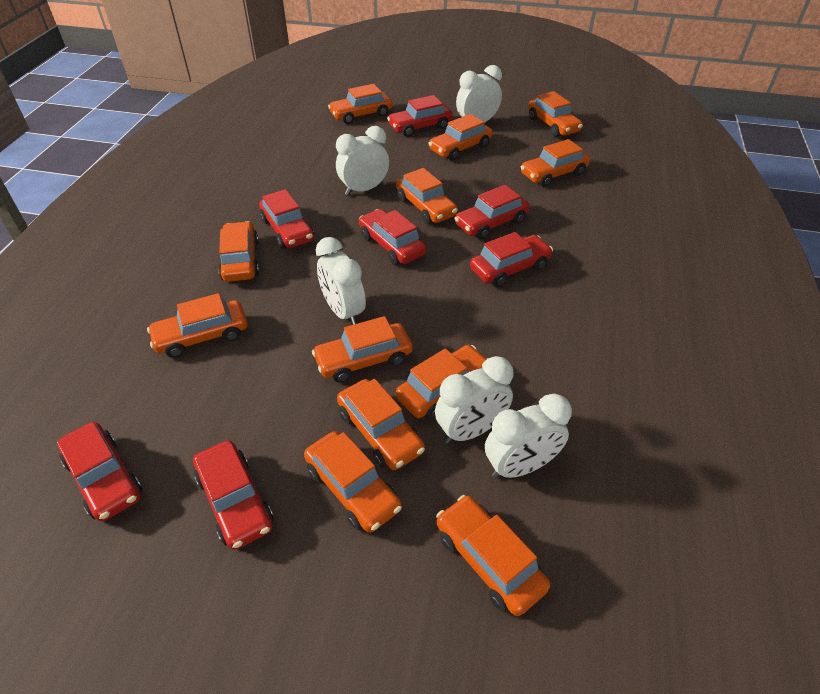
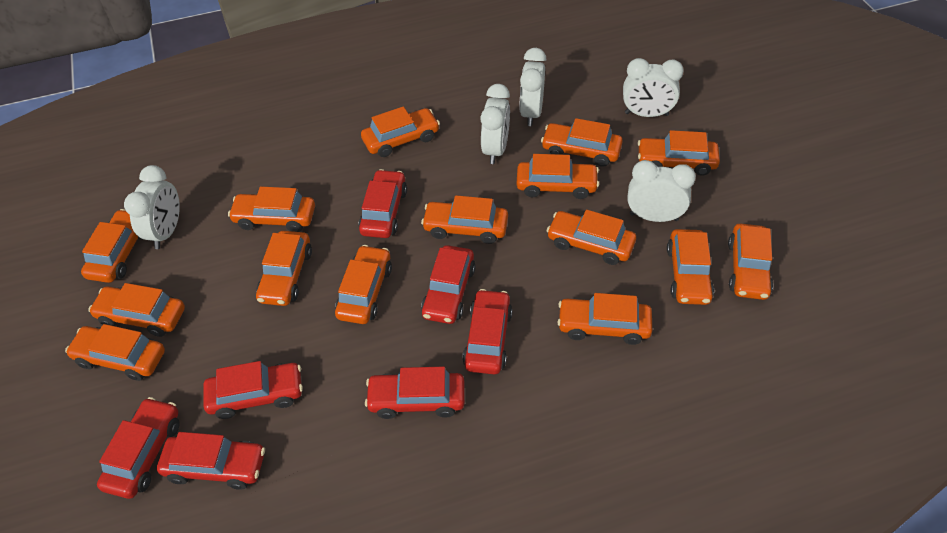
orange car: [147,293,248,358] [218,221,259,282] [304,431,402,533] [312,316,413,383] [328,84,392,124] [337,379,425,470] [396,168,458,224] [396,345,488,420] [428,114,492,160] [436,495,550,616] [521,139,590,187] [528,91,583,137] = 12 -> [65,324,165,381] [81,209,143,283] [88,283,185,337] [228,187,315,232] [256,231,312,306] [335,245,392,324] [361,106,440,157] [421,195,508,244] [517,154,599,199] [541,118,623,167] [547,210,636,265] [557,293,652,345] [638,130,720,176] [667,229,714,305] [728,224,773,300] = 15

